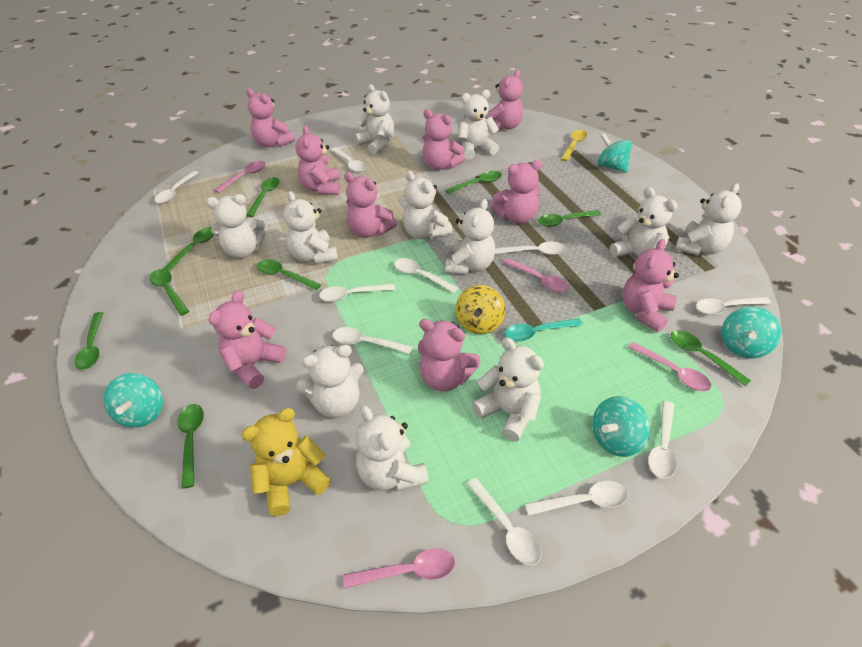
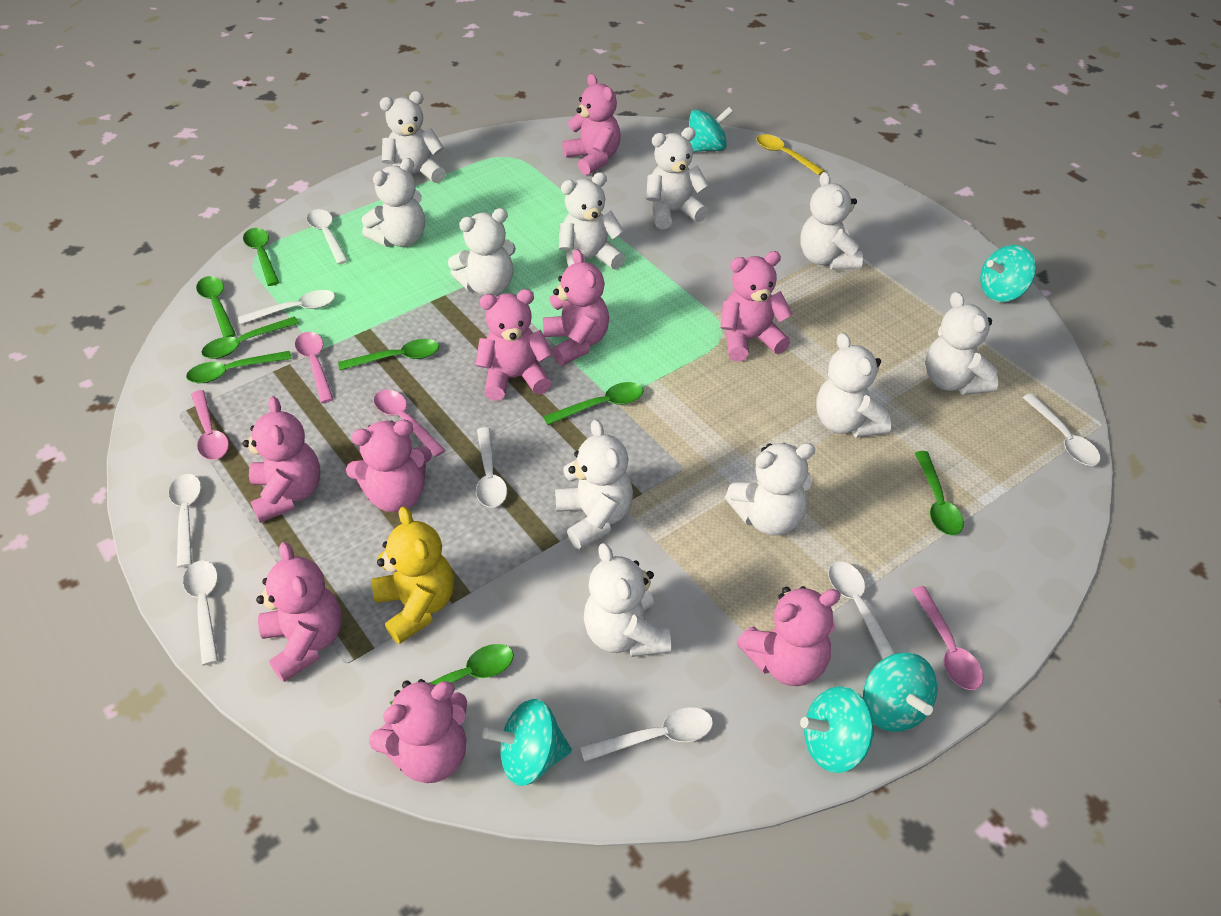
green spoon: [74,312,103,370] [150,269,189,316] [163,227,214,272] [178,404,204,489] [246,177,280,217] [257,259,321,290] [445,171,502,194] [538,210,601,227] [671,330,751,386] = 9 -> [186,351,292,383] [196,276,236,337] [201,317,299,359] [243,228,279,286] [338,339,439,370] [390,644,514,704] [543,382,644,425] [915,451,964,536] = 8
turquoise spinning top: [104,373,163,428] [592,396,650,457] [598,133,632,173] [722,306,781,359] = 4 -> [482,699,572,786] [689,107,733,152] [800,686,874,773] [863,653,938,732] [980,245,1036,302] = 5
turquoise spoon: [505,318,583,341] = 1 -> none = 0
white spoon: [155,171,199,204] [319,284,396,302] [331,147,366,172] [333,327,413,354] [394,258,459,293] [467,478,542,565] [495,242,566,255] [525,481,628,516] [648,401,677,479] [696,297,771,315] = 10 -> [169,474,201,568] [183,560,218,666] [238,290,335,325] [307,209,348,265] [476,427,507,508] [580,707,713,762] [828,562,895,659] [1023,393,1100,466] = 8
yellow spinning top: [456,285,505,334] = 1 -> none = 0

